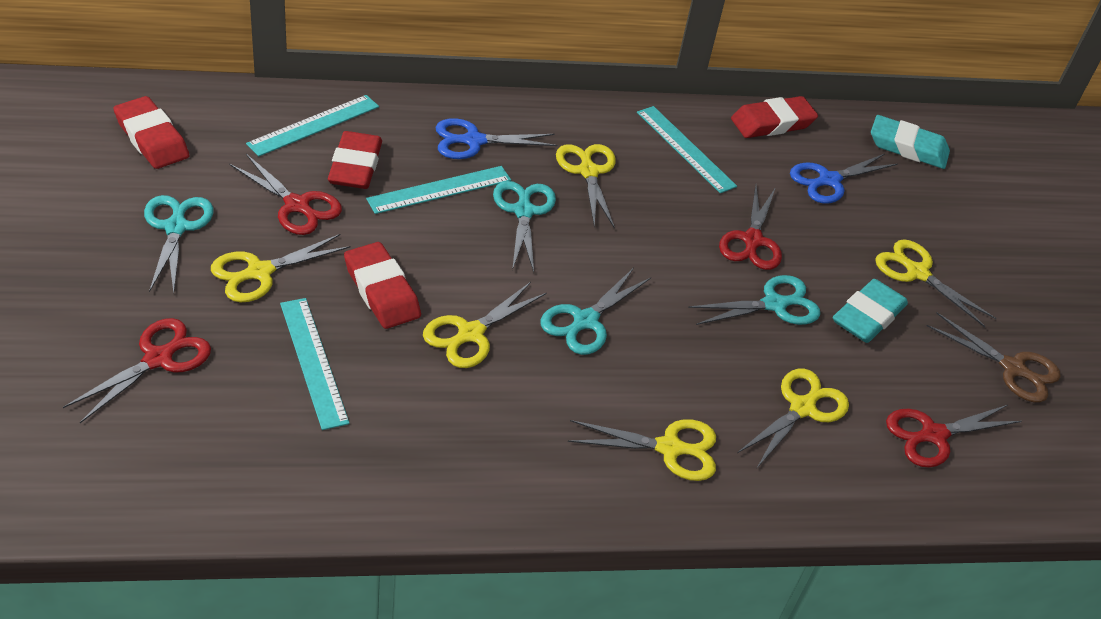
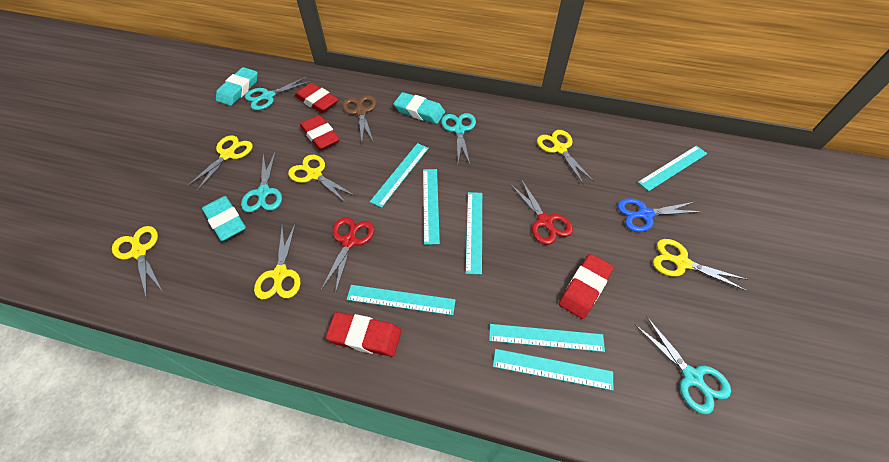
blue scissors: [436,118,557,159] [790,154,897,203] = 2 -> [618,198,702,232] = 1
red scissors: [63,318,211,423] [230,154,342,235] [719,186,782,270] [886,405,1022,468] = 4 -> [321,217,374,294] [510,179,573,245] = 2
turquoise eraser: [833,279,908,343] [871,115,950,169] = 2 -> [202,196,246,241] [216,67,258,106] [393,92,445,124] = 3
turquoise ruler: [246,95,379,157] [280,298,350,430] [366,166,511,214] [637,106,737,193] = 4 -> [346,285,456,315] [370,143,429,208] [423,169,440,245] [465,192,482,275] [489,324,605,352] [493,349,614,391] [638,146,707,191] = 7

